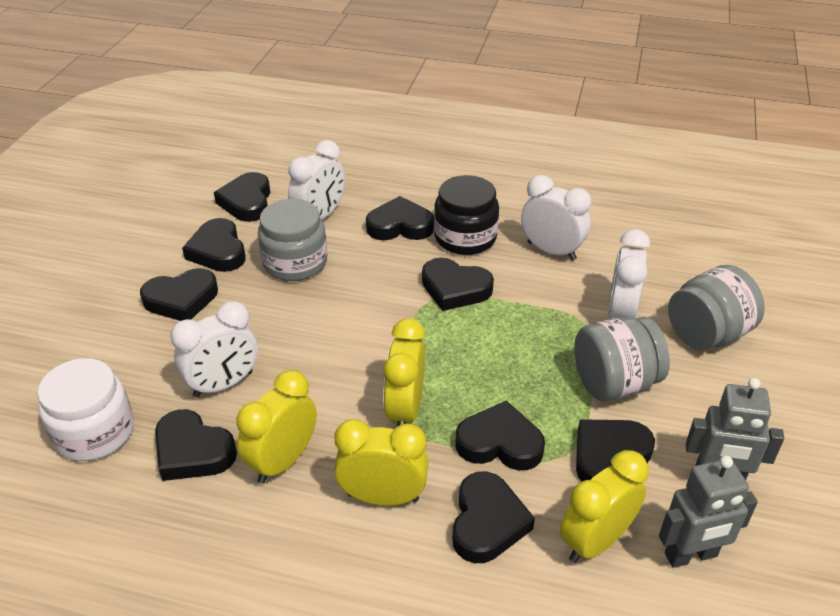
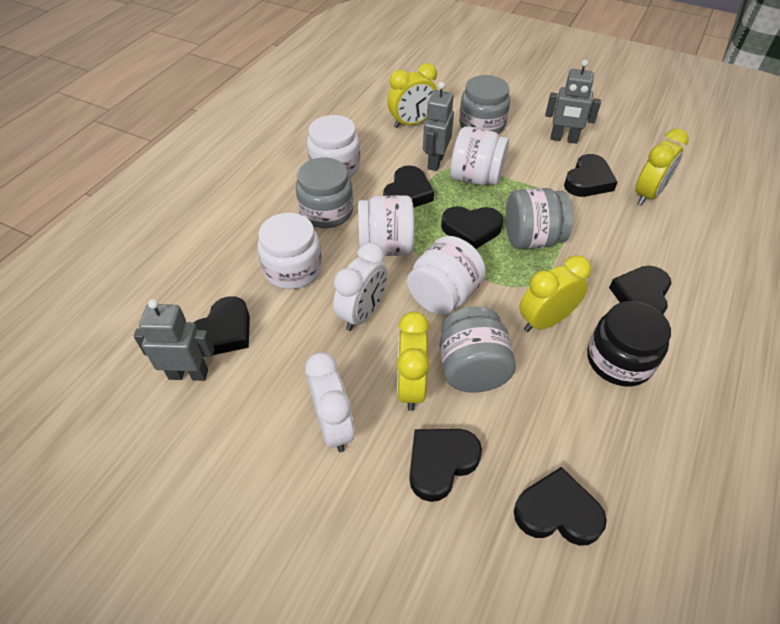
black heart: [140,268,218,321] [155,409,237,481] [182,218,246,272] [214,172,270,222] [366,196,434,240] [422,258,494,311] [452,472,535,563] [455,401,545,470] [576,419,655,481] = 9 -> [194,296,250,355] [383,165,434,208] [409,429,482,502] [441,206,503,249] [514,467,607,546] [564,154,617,197] [609,266,671,314] = 7
grey jar: [258,199,327,281] [574,316,670,401] [668,265,765,350] = 3 -> [296,157,353,228] [440,306,516,393] [459,75,510,134] [506,188,573,249] = 4
grey robot: [659,456,758,568] [686,378,784,480] = 2 -> [134,299,214,381] [423,82,454,171] [545,60,601,144] = 3
white clock: [170,301,258,398] [288,140,345,220] [521,175,591,260] [608,229,650,319] = 4 -> [305,352,355,452] [333,242,387,331] = 2
white jar: [38,358,134,461] = 1 -> [258,213,322,289] [307,115,360,177] [358,195,414,256] [407,236,486,315] [451,126,509,185] = 5

